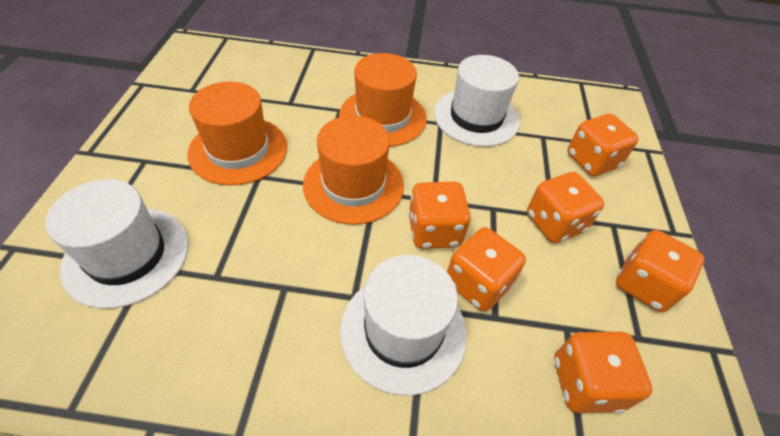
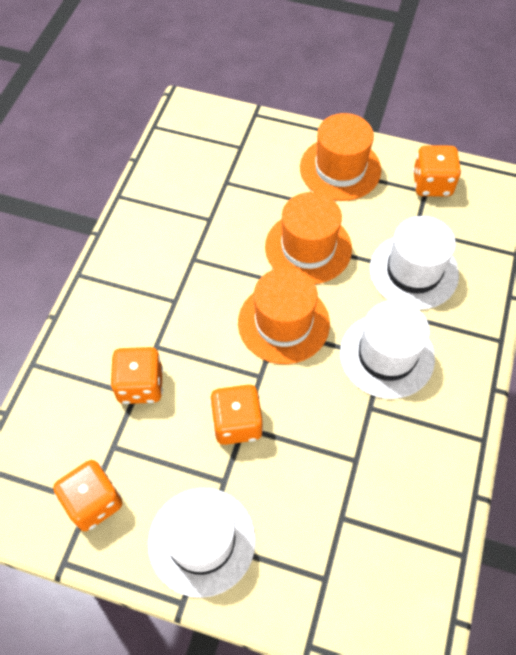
orange dice: [408,182,471,249] [447,227,526,312] [527,172,604,243] [554,331,652,413] [567,114,639,177] [616,230,704,312] = 6 -> [53,460,122,531] [110,347,163,404] [210,384,263,445] [413,145,461,197] = 4

